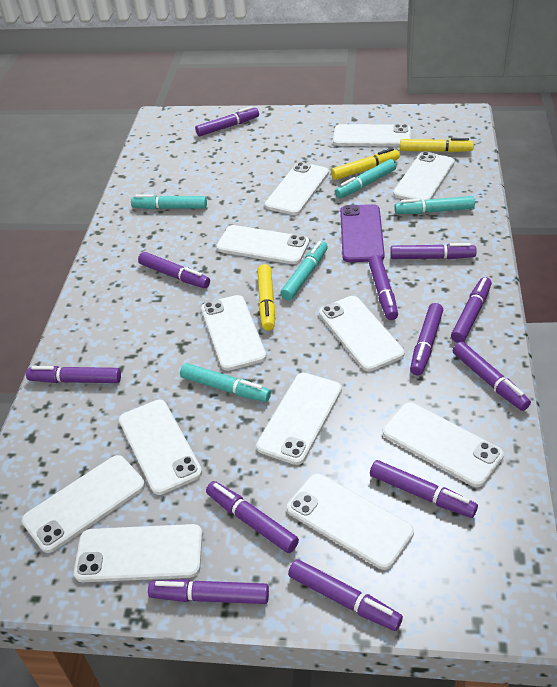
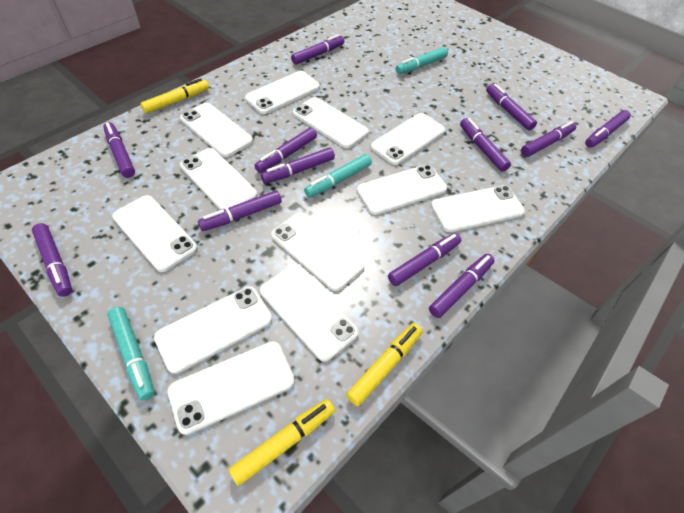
purple phone: [340,204,385,262] = 1 -> none = 0
turquoise marker: [131,195,207,209] [180,363,271,402] [280,241,328,300] [335,159,396,198] [394,196,475,214] = 5 -> [107,307,155,401] [304,154,372,198] [396,47,448,74] = 3

